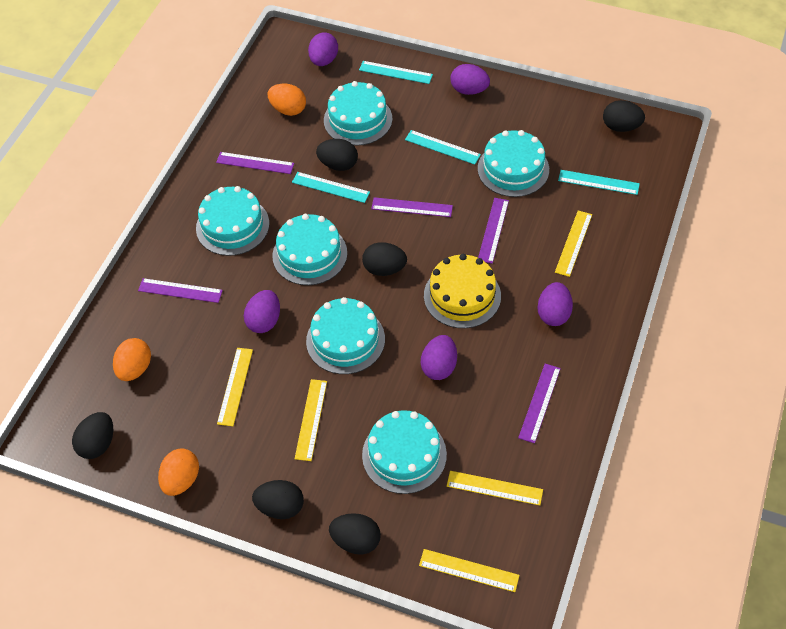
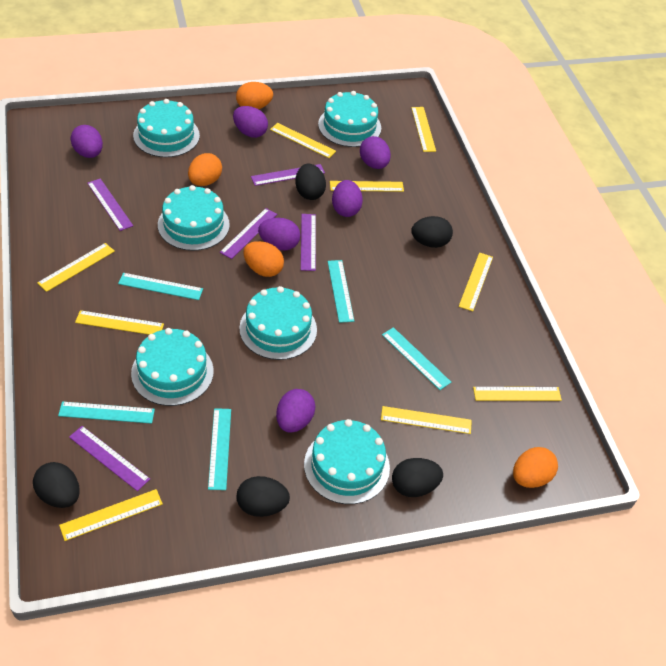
black egg: [72,412,113,459] [252,480,304,519] [316,139,358,171] [329,513,381,555] [362,242,407,276] [603,100,645,132] = 6 -> [33,462,80,508] [237,476,290,517] [296,164,326,200] [392,458,443,497] [411,216,453,248] = 5
orange egg: [113,338,151,381] [158,448,199,496] [268,84,306,116] = 3 -> [188,153,222,186] [236,82,273,109] [243,241,284,277] [513,447,558,488] = 4
purple egg: [244,290,280,333] [308,32,338,66] [421,335,457,380] [450,64,490,95] [537,282,573,326] = 5 -> [71,125,103,158] [233,106,268,138] [258,218,300,251] [276,389,315,432] [332,180,363,217] [360,136,391,169] = 6
turquoise ruler: [292,172,370,203] [359,61,433,84] [405,130,481,165] [558,170,640,195] = 4 -> [58,401,155,424] [118,273,203,300] [208,408,231,490] [328,260,354,323] [382,327,451,390] = 5
yellow cake: [424,254,501,328] = 1 -> none = 0
yellow ruler: [217,348,253,426] [295,379,327,461] [419,549,519,592] [447,471,543,505] [555,210,592,277] = 5 -> [37,243,115,292] [59,489,163,541] [75,310,164,335] [270,123,336,158] [330,181,404,192] [381,406,472,434] [411,107,436,152] [459,252,493,311] [473,387,562,401] = 9

